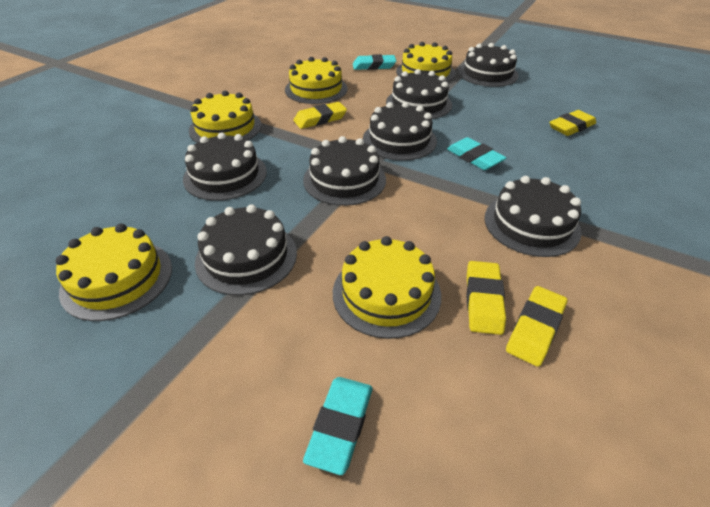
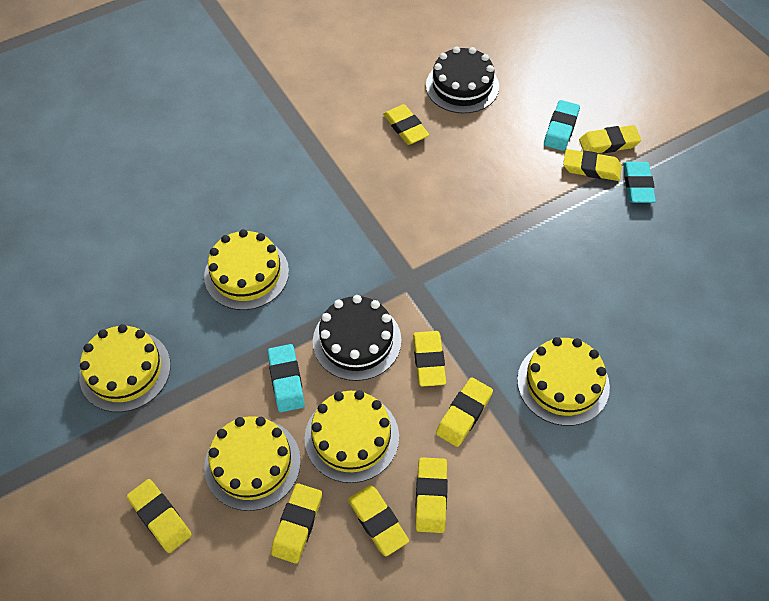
black cake: [183,132,267,201] [195,204,297,295] [303,136,386,206] [363,102,437,161] [386,69,452,119] [458,43,519,87] [484,176,582,257] = 7 -> [313,295,401,381] [426,47,499,114] = 2
yellow eraser: [294,102,347,129] [466,261,506,335] [506,286,567,367] [549,110,596,136] = 4 -> [126,479,192,553] [271,483,322,564] [348,485,409,556] [383,104,429,145] [413,331,446,387] [415,457,448,533] [436,377,493,447] [563,149,622,181] [579,125,641,154] = 9

